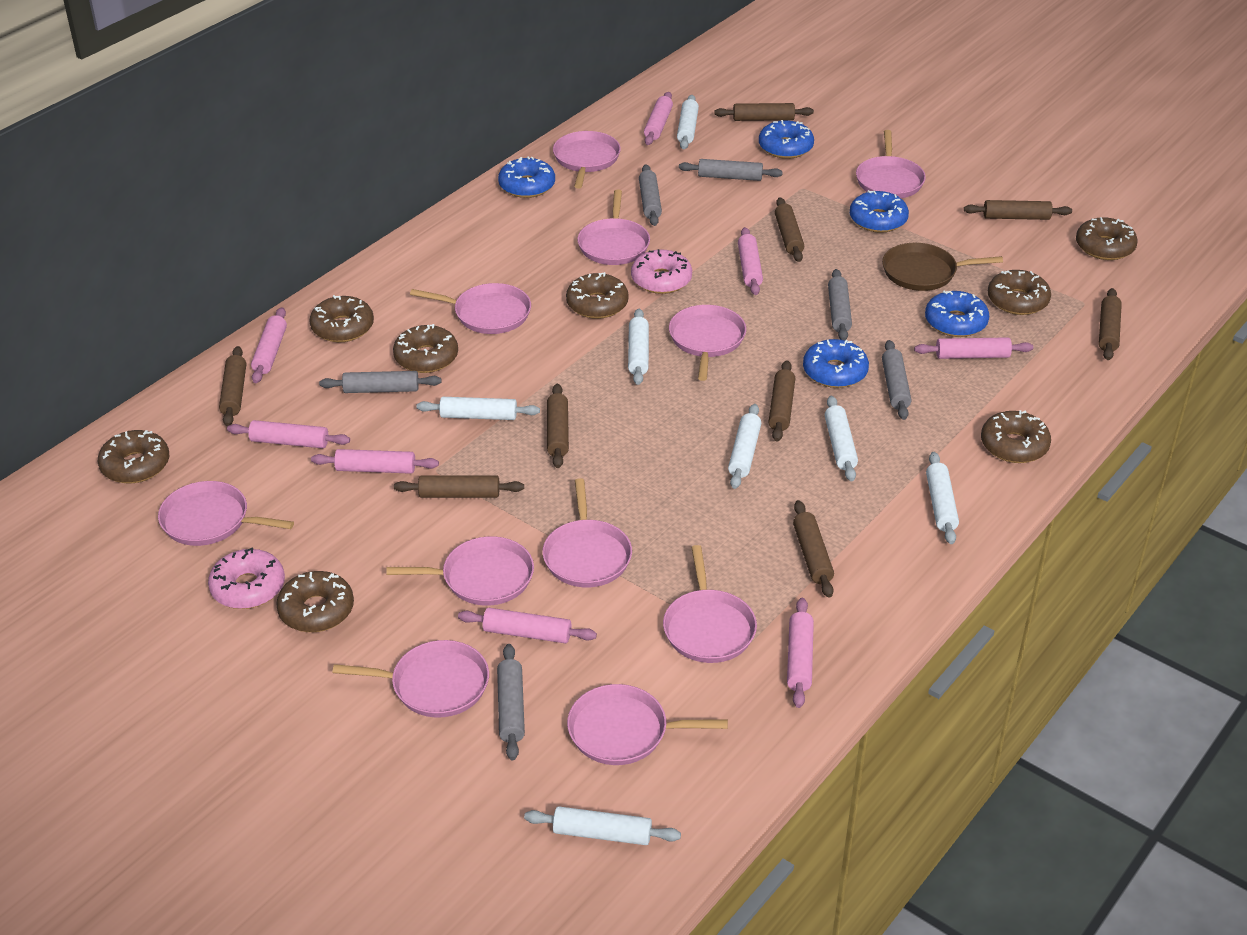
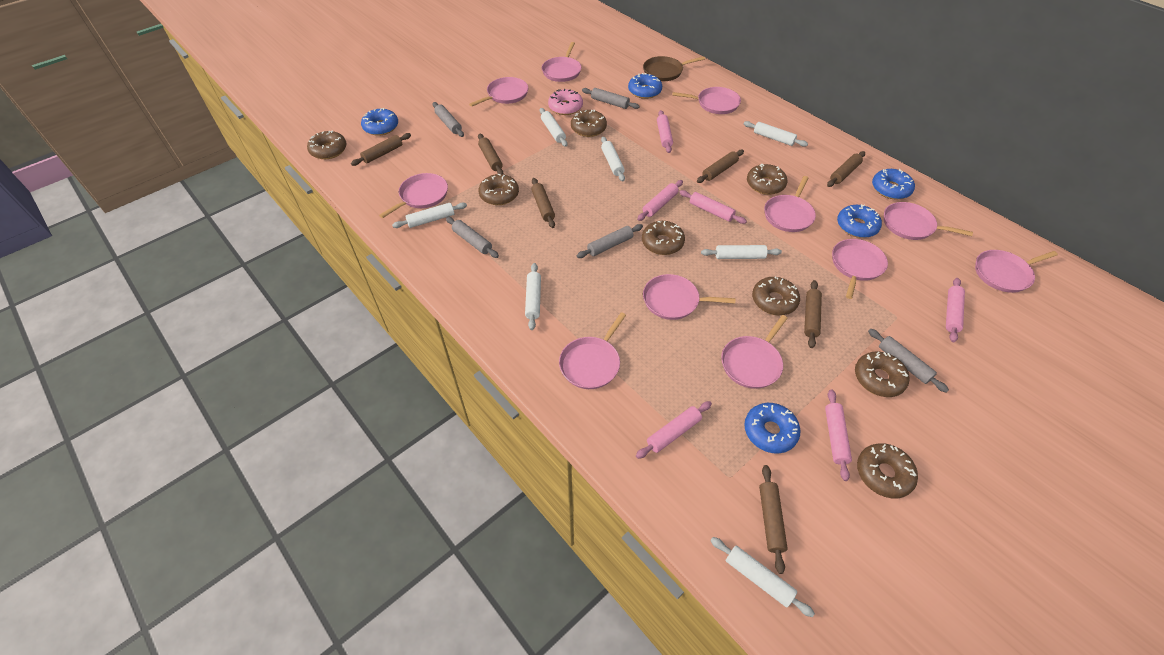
brown rolling pin: [219,346,246,426] [394,475,524,498] [547,384,569,468] [714,103,814,121] [769,360,795,441] [775,197,804,262] [793,500,834,598] [964,200,1072,220] [1099,288,1122,360] = 9 -> [351,133,411,166] [478,134,503,174] [531,178,555,228] [697,150,744,183] [759,465,788,574] [804,280,822,348] [827,151,865,187] = 7
grey rolling pin: [319,371,442,393] [497,644,525,760] [639,165,662,226] [679,159,783,181] [828,269,852,340] [882,340,911,420] = 6 -> [433,102,464,137] [446,217,499,258] [577,224,643,258] [582,88,640,109] [868,329,949,393] = 5
pink donut: [208,548,285,609] [631,249,692,294] = 2 -> [548,89,583,115] = 1
pink rolling pin: [227,420,350,448] [251,307,287,383] [311,449,439,474] [458,608,597,643] [644,92,673,145] [738,227,763,295] [787,598,814,708] [914,337,1033,359] = 8 -> [636,401,712,459] [637,180,683,221] [657,110,673,153] [679,190,747,224] [825,389,852,481] [946,278,965,342] = 6

